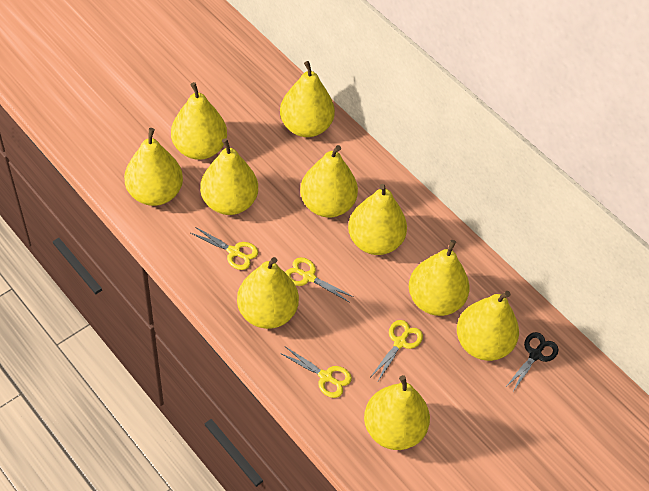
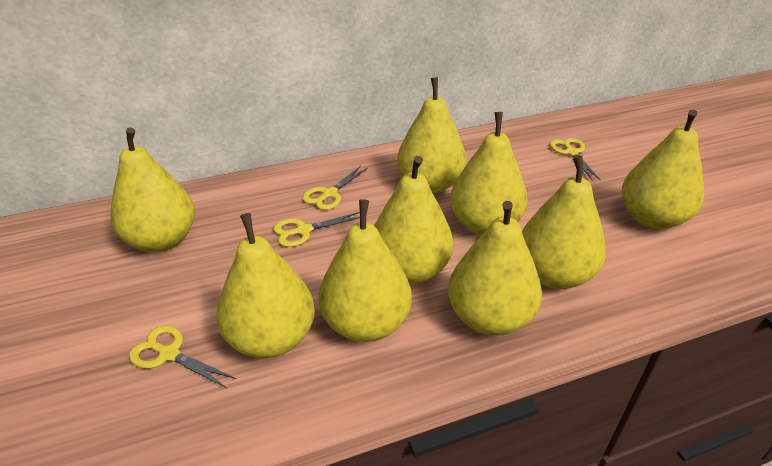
black scissors: [506,332,558,391] = 1 -> none = 0
yellow pear: [124,128,183,206] [171,82,227,160] [200,138,258,215] [237,257,299,329] [280,61,335,137] [300,145,358,217] [348,184,407,255] [364,375,430,450] [409,240,470,316] [457,291,519,361] = 10 -> [110,127,195,252] [217,213,315,358] [319,199,412,342] [374,156,453,284] [397,77,466,193] [448,201,542,336] [450,112,528,235] [522,155,606,289] [622,110,704,229] = 9

